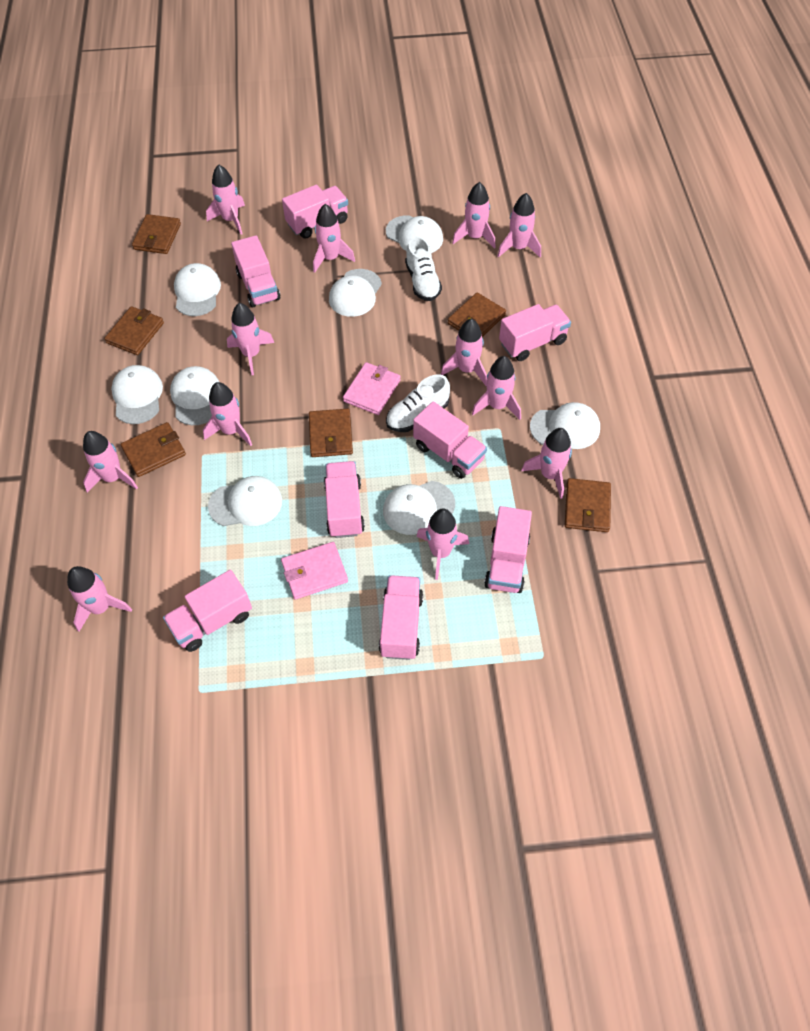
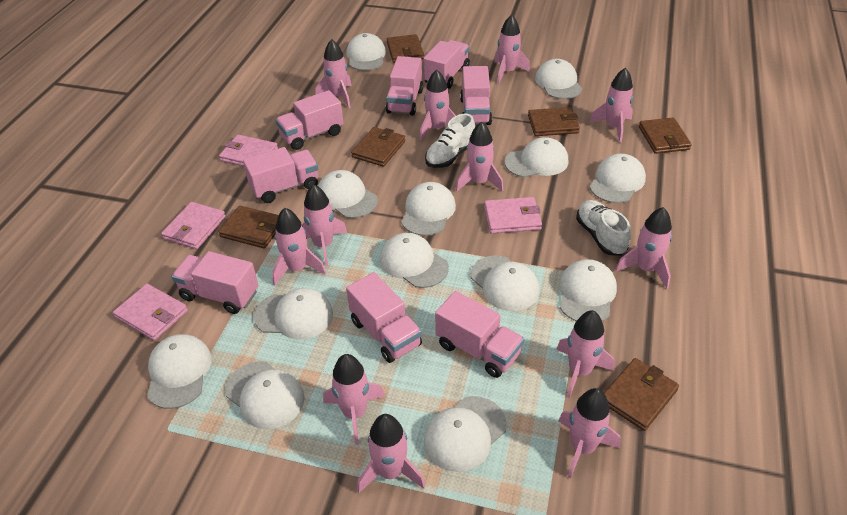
pink wallet: [281,542,348,600] [343,362,401,415] = 2 -> [113,284,188,341] [161,202,226,249] [219,135,278,166] [484,197,542,234] = 4
white cap: [111,365,163,424] [170,366,219,425] [174,263,221,316] [208,476,282,526] [329,269,382,317] [383,481,455,535] [386,215,443,253] [530,402,600,449] = 8 -> [147,334,212,409] [225,361,305,429] [254,288,333,339] [318,170,378,218] [346,33,386,71] [380,233,449,288] [401,182,456,236] [424,396,507,472] [471,255,539,311] [504,137,568,178] [535,59,582,99] [559,259,617,321] [590,154,646,203] = 13

